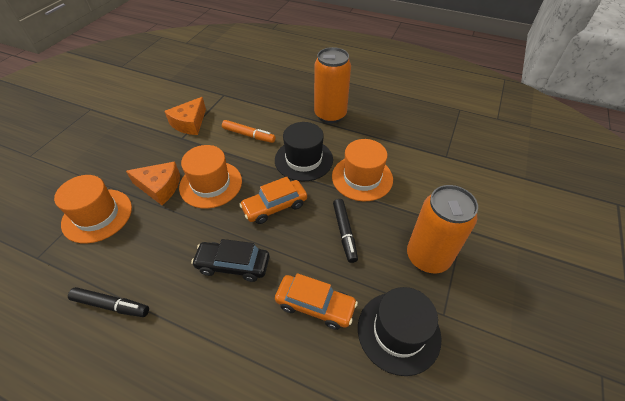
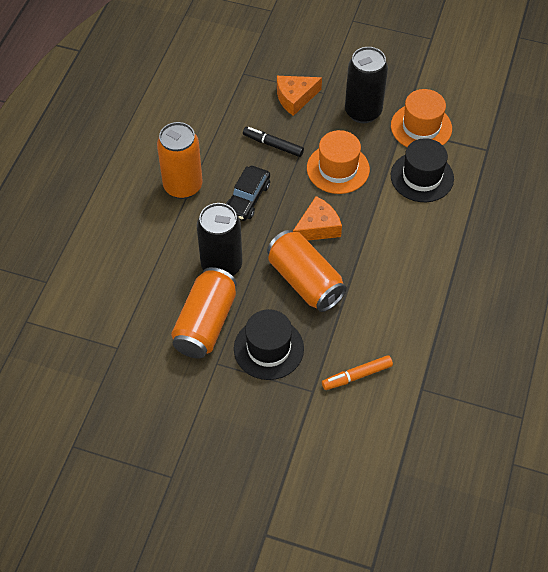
black can: none = 0 -> [197,203,242,276] [345,47,388,123] = 2
black marker: [68,287,149,317] [333,199,358,263] = 2 -> [243,127,304,157] = 1
orange can: [314,47,351,124] [407,185,478,273] = 2 -> [157,122,203,199] [171,267,237,359] [267,230,347,312] = 3
orange car: [239,177,307,224] [275,273,358,330] = 2 -> none = 0
orange hat: [54,175,132,244] [179,145,242,209] [332,139,393,201] = 3 -> [307,130,370,194] [391,89,452,147] = 2

